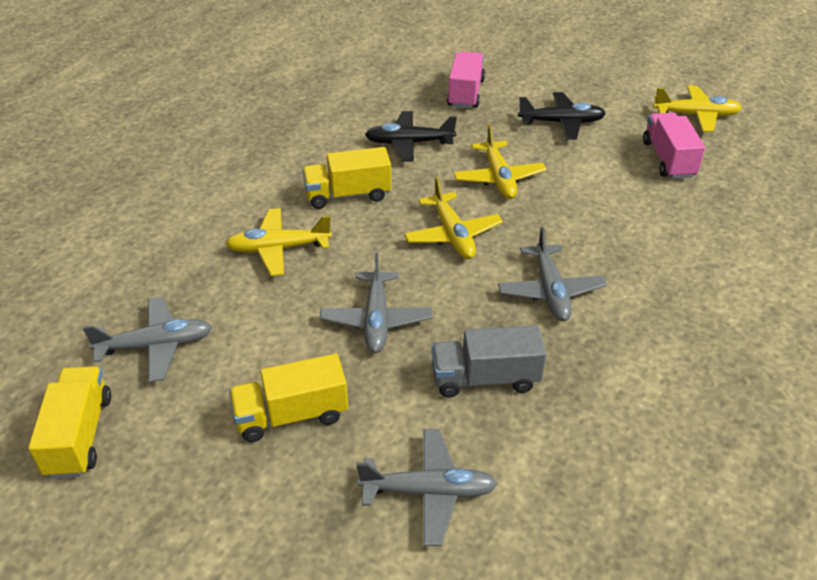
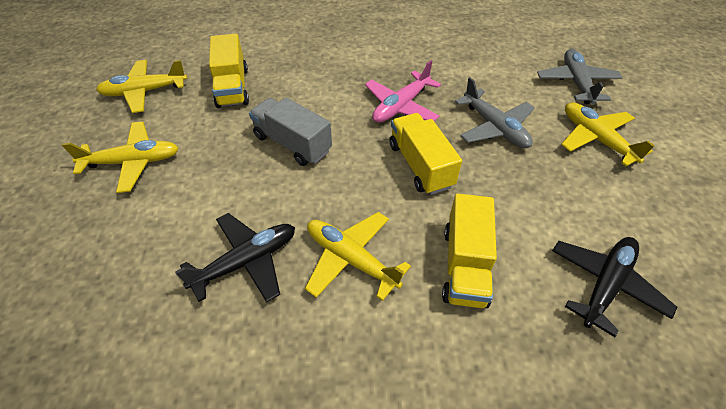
grey plane: [83,297,212,382] [320,253,432,353] [356,429,498,546] [498,227,607,321] = 4 -> [455,77,535,148] [537,49,623,105] = 2
pink plane: none = 0 -> [365,60,441,123] = 1
pink truck: [447,51,485,109] [643,113,705,179] = 2 -> none = 0

